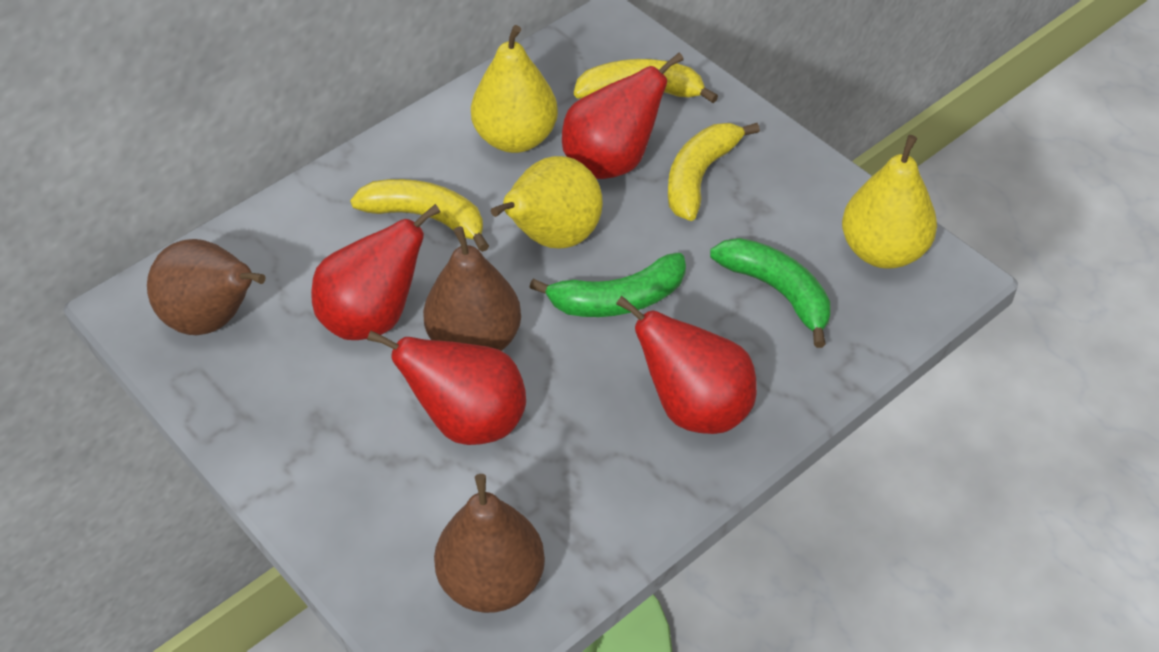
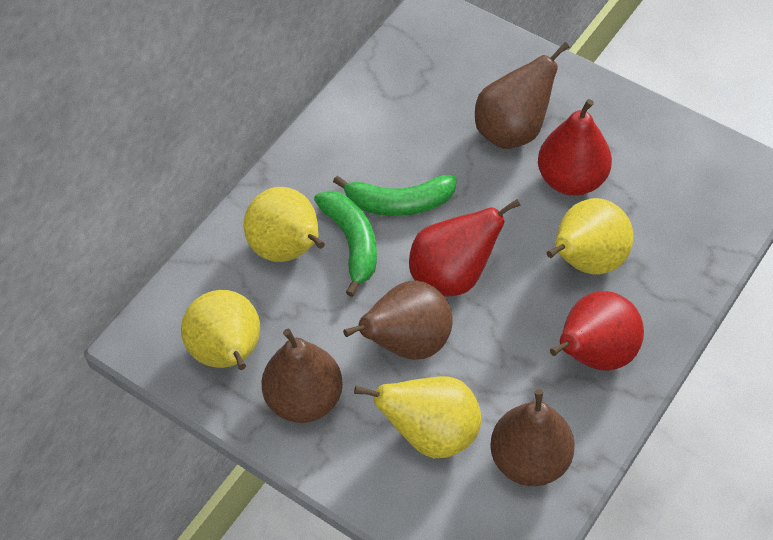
brown pear: [147,239,266,335] [423,226,521,351] [434,474,545,613] = 3 -> [261,329,343,423] [343,281,453,360] [475,42,570,149] [490,389,575,486] = 4
red pear: [311,204,441,340] [367,330,526,445] [562,53,684,179] [616,296,757,434] = 4 -> [409,199,521,297] [538,99,612,196] [550,291,644,371] = 3
yellow banana: [350,179,489,252] [574,59,718,103] [668,123,760,221] = 3 -> none = 0
yellow pear: [471,25,558,153] [491,156,603,248] [842,135,937,269] = 3 -> [181,290,260,370] [244,187,325,262] [354,376,481,458] [547,198,633,274] = 4

